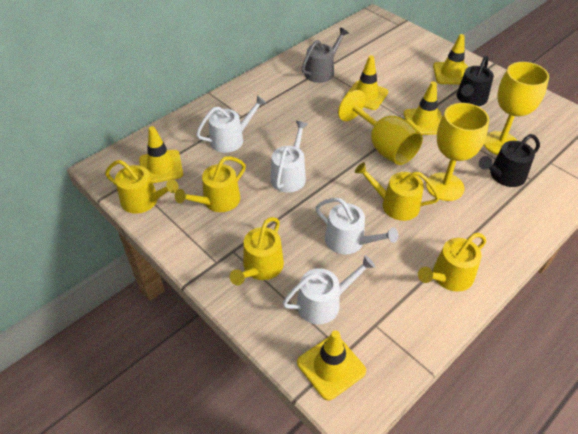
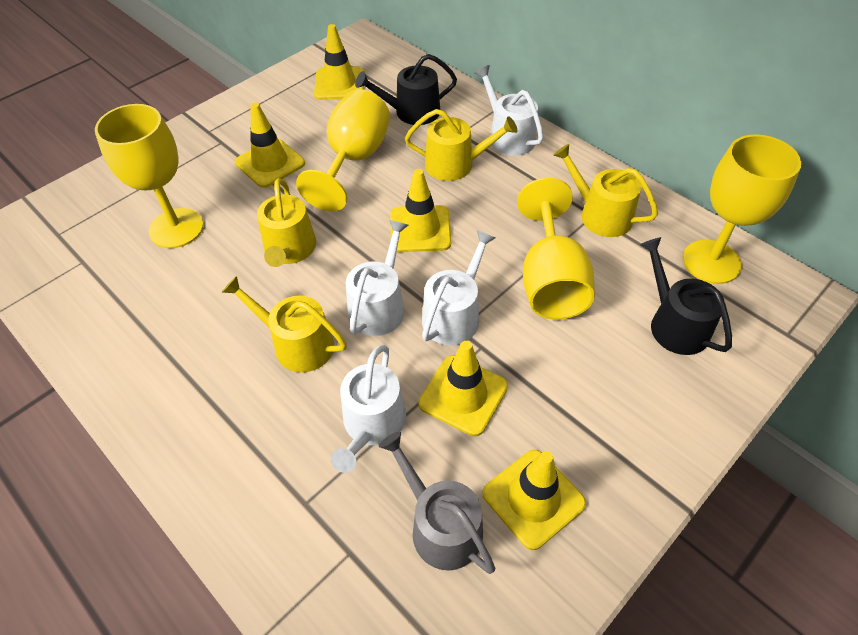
yellow goblet: [338,90,423,165] [426,103,489,201] [484,62,549,155] = 3 -> [95,104,204,248] [296,89,390,212] [517,178,595,320] [683,134,801,284] = 4
yellow watering can: [105,160,179,214] [175,156,246,212] [230,217,284,285] [355,162,440,221] [418,233,486,292] = 5 -> [222,276,347,373] [257,178,316,267] [405,109,518,181] [553,144,658,237] = 4

